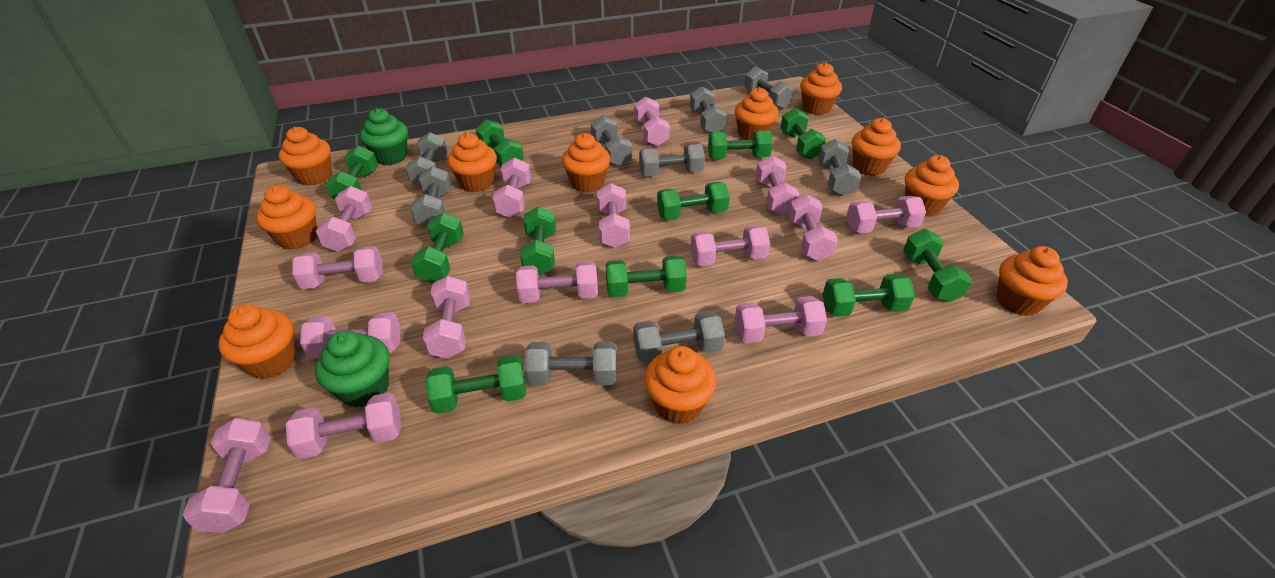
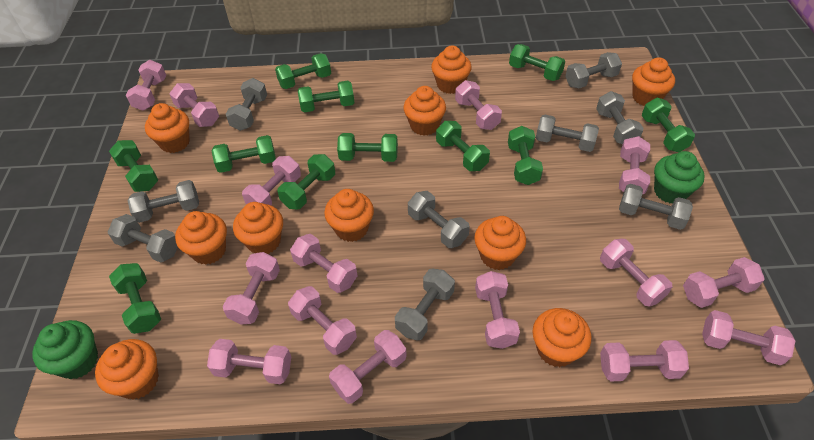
orange cupcake: [218,304,296,379] [256,185,317,250] [279,127,332,186] [447,133,497,192] [562,133,610,193] [644,346,717,424] [734,87,779,140] [800,62,842,115] [852,118,901,176] [905,155,959,217] [997,246,1068,316] = 11 -> [95,339,159,400] [145,103,190,153] [175,211,227,265] [233,202,283,254] [324,189,374,242] [403,86,446,136] [431,46,472,94] [474,216,526,270] [532,308,591,367] [632,57,675,106] = 10

